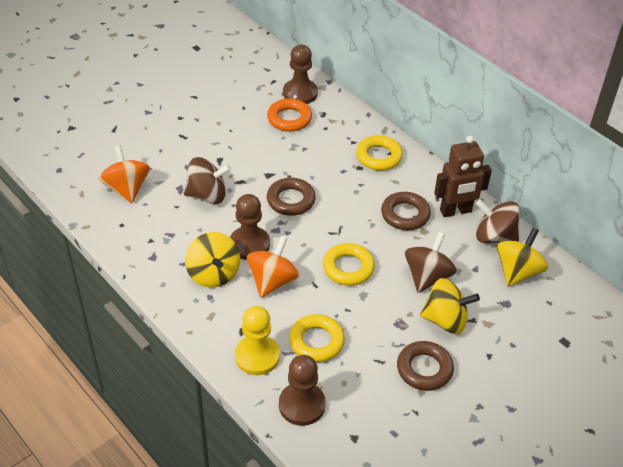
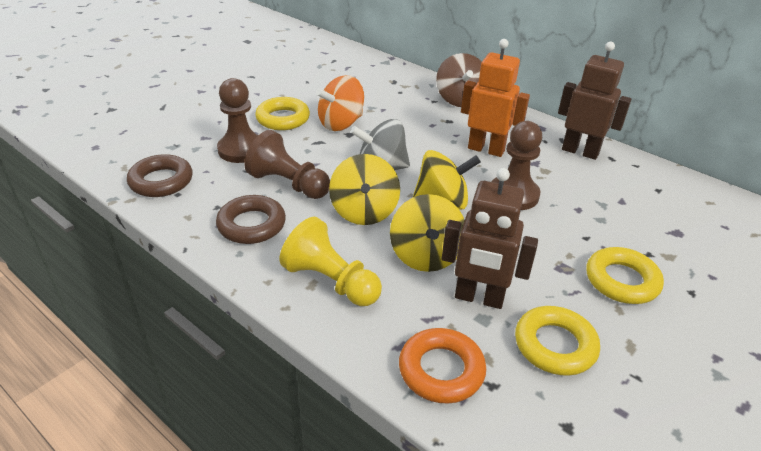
brown ring: [267,178,316,216] [381,192,431,230] [397,341,454,391] = 3 -> [127,154,193,197] [216,195,286,244] = 2
brown robot: [434,136,492,217] = 1 -> [442,168,538,309] [558,42,632,160] = 2
brown spinning top: [184,157,231,204] [404,232,457,293] [476,200,520,243] = 3 -> [436,53,482,107] = 1
grey spinning top: none = 0 -> [351,119,410,170] = 1
orange robot: none = 0 -> [461,39,530,157] = 1
orange spinning top: [99,145,150,203] [247,236,299,298] = 2 -> [316,75,364,131] = 1

